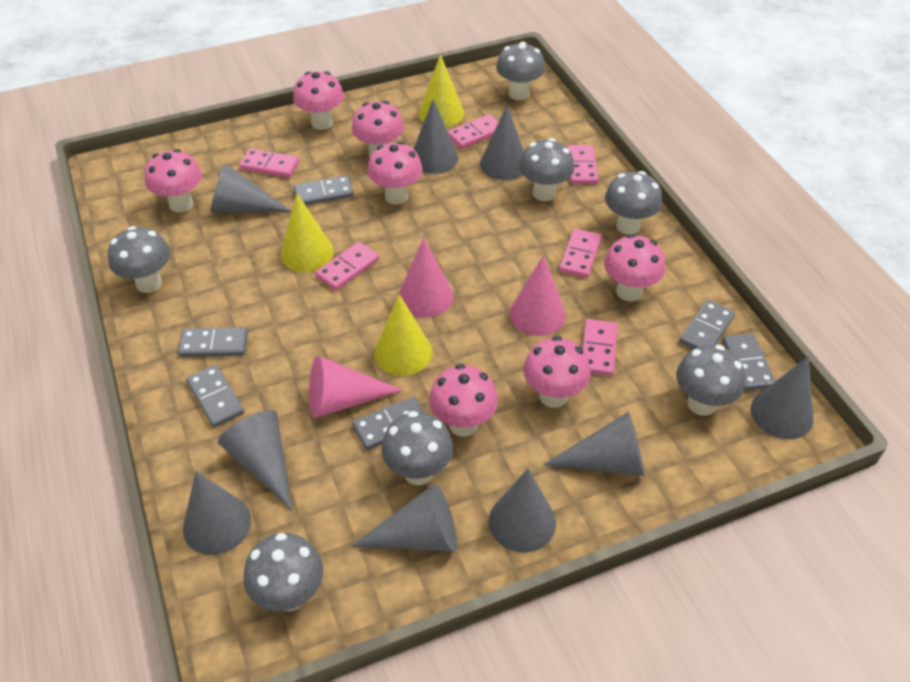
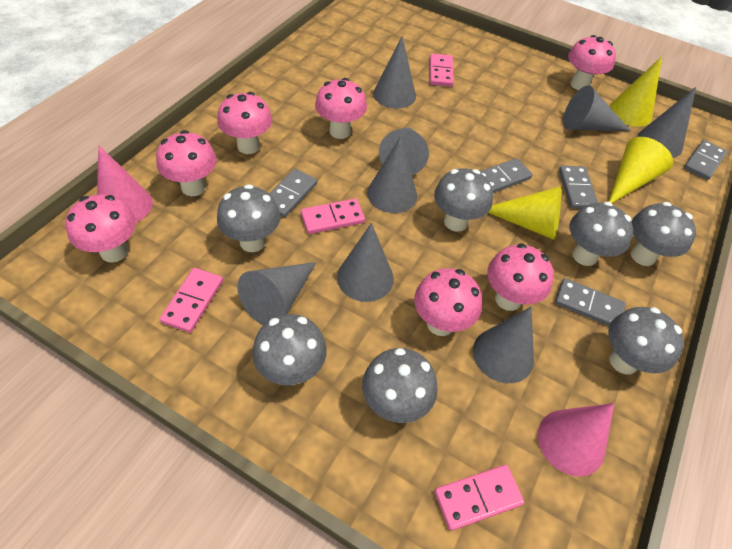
grey cone: [183,471,251,555] [211,163,292,213] [218,410,292,510] [351,484,457,551] [414,99,458,174] [480,105,524,180] [489,468,556,553] [543,411,645,476] [751,356,814,439] = 9 -> [237,262,317,325] [337,223,394,302] [367,136,417,213] [373,36,416,109] [379,127,429,175] [473,307,534,383] [563,85,631,131] [637,87,696,158] = 8
grey domino: [178,327,248,357] [186,365,244,428] [294,175,354,205] [352,396,425,450] [679,300,735,349] [722,333,776,391] = 6 -> [269,169,317,218] [480,158,533,193] [555,278,626,326] [559,166,598,209] [684,140,727,180] = 5
pink cone: [309,356,403,418] [399,238,453,318] [509,255,566,336] = 3 -> [97,145,153,223] [538,403,614,477] = 2
pink domino: [239,149,299,178] [316,242,379,290] [448,114,499,149] [559,229,602,278] [567,145,599,184] [582,319,618,376] = 6 -> [160,268,223,333] [301,198,365,234] [430,54,454,87] [435,465,524,531] = 4

